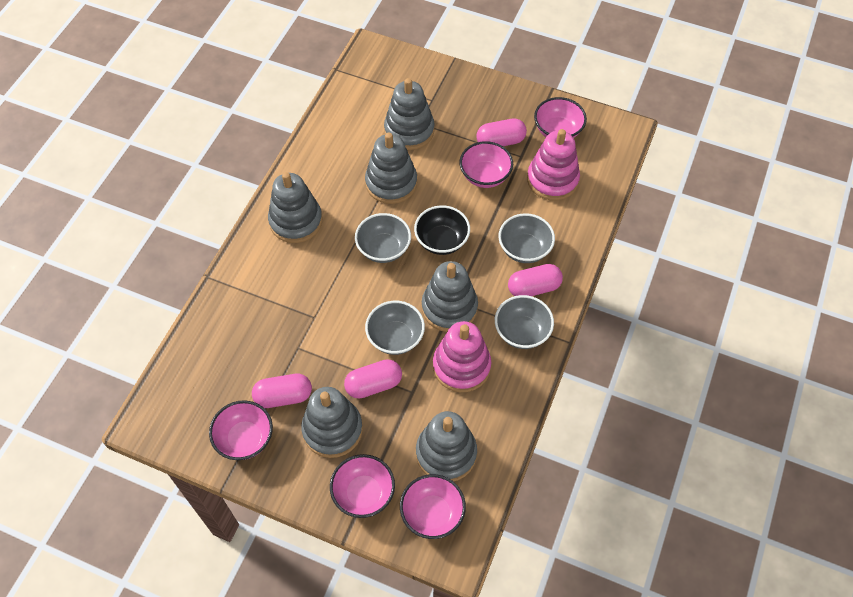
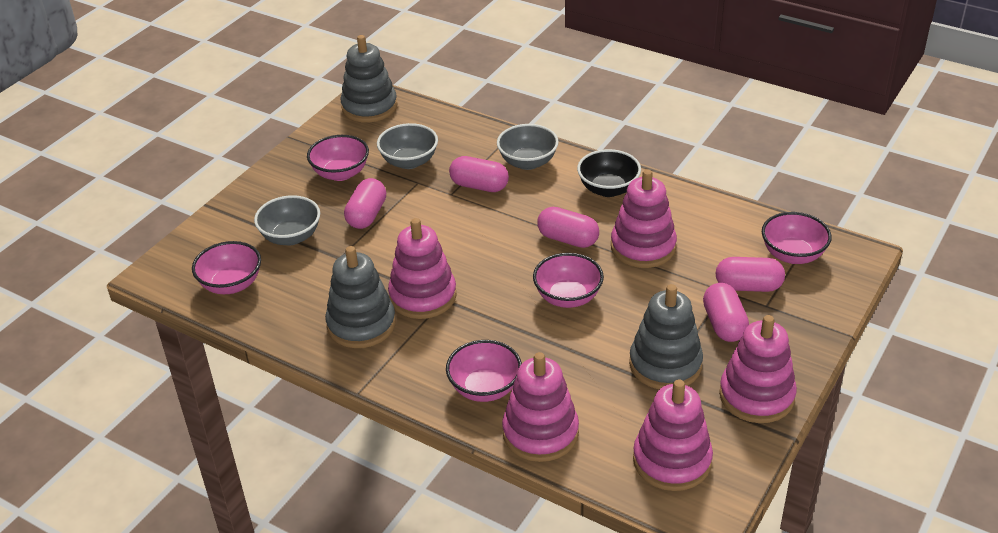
grey bowl: [355,213,411,263] [365,301,425,355] [495,295,554,349] [499,213,555,263] = 4 -> [254,195,320,245] [377,123,438,169] [497,124,559,170] = 3
grey stacking toy: [268,172,322,243] [301,387,363,458] [365,133,417,204] [384,78,434,150] [416,411,477,481] [422,261,478,332] = 6 -> [325,246,396,348] [341,35,397,122] [629,284,703,389] = 3
pink capsule: [252,374,312,408] [344,359,402,399] [476,119,527,146] [508,264,563,296] = 4 -> [344,178,386,229] [449,156,509,192] [537,207,599,248] [703,283,749,342] [716,257,785,292] = 5
pink stacking toy: [433,321,491,392] [527,129,580,201] = 2 -> [388,218,457,319] [502,352,579,462] [611,169,677,268] [633,379,713,491] [719,315,797,423] = 5

